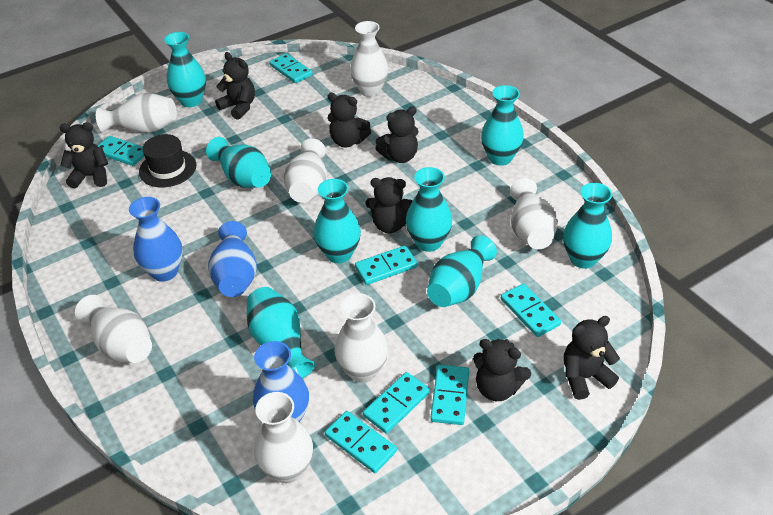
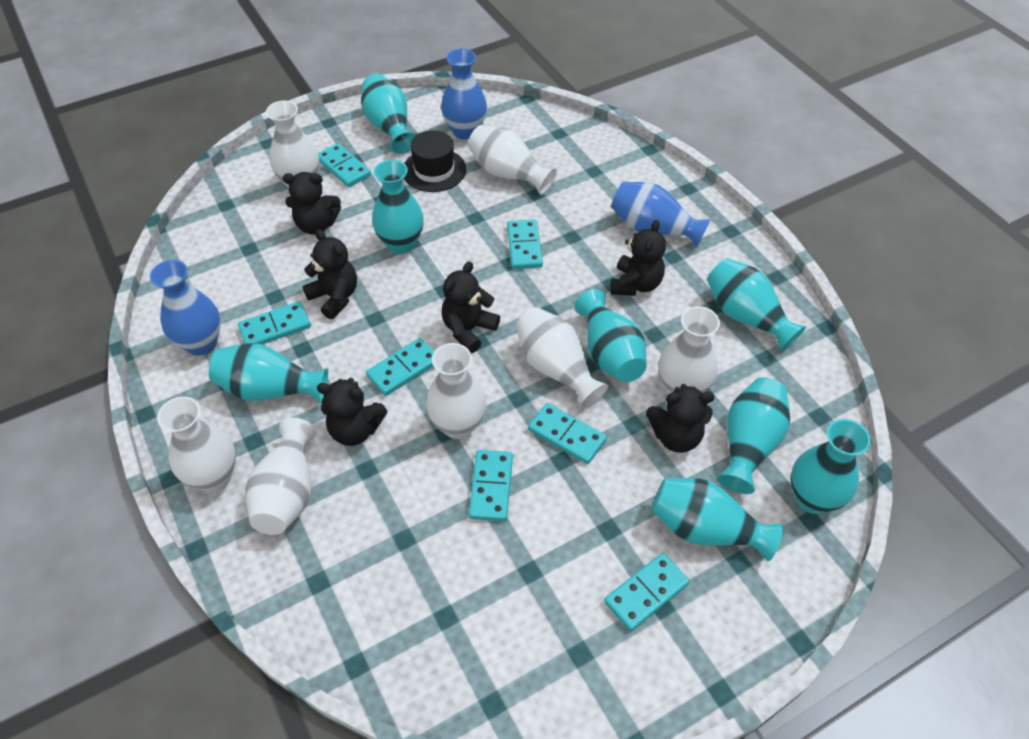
black teddy bear: [59,122,108,188] [215,52,255,120] [328,93,371,147] [365,177,413,233] [375,106,419,163] [473,339,531,401] [564,316,620,400] = 7 -> [283,172,341,235] [303,229,357,319] [317,378,388,446] [442,261,500,353] [611,220,666,296] [646,384,715,453] = 6

